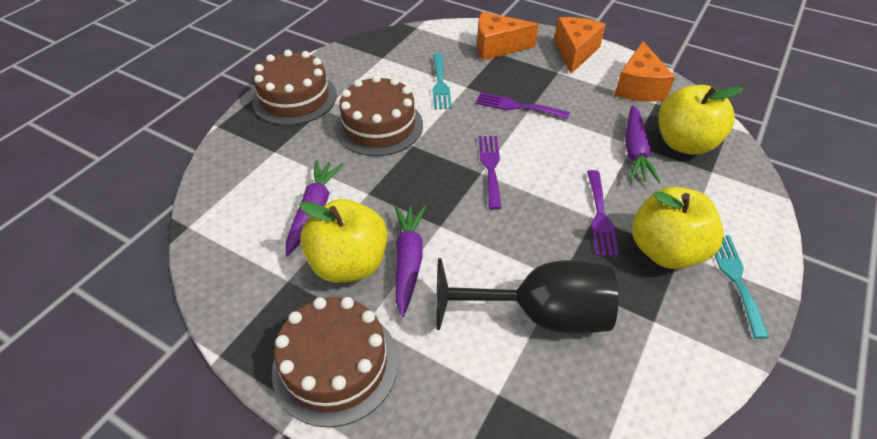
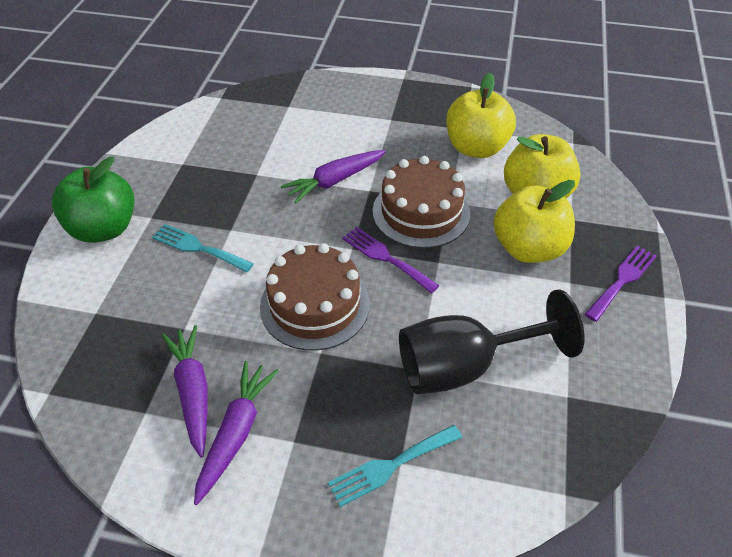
brown cake: [252,50,337,125] [272,297,399,427] [335,75,423,156] = 3 -> [260,243,370,351] [373,156,470,248] = 2
green apple: none = 0 -> [52,157,134,243] = 1
orange cheese: [477,12,539,60] [554,17,606,74] [614,41,675,102] = 3 -> none = 0
purple fork: [475,92,570,119] [478,136,501,210] [587,170,619,256] = 3 -> [342,227,440,294] [585,245,657,322] = 2

